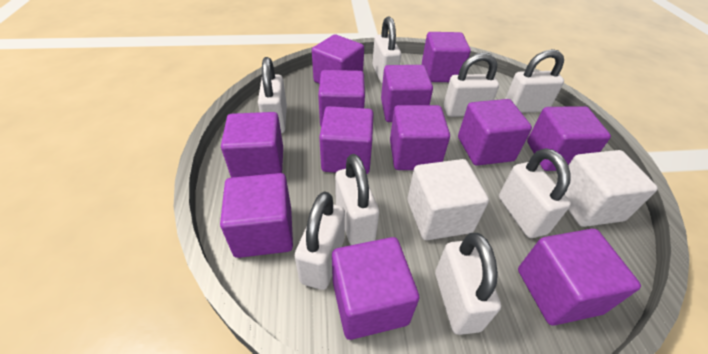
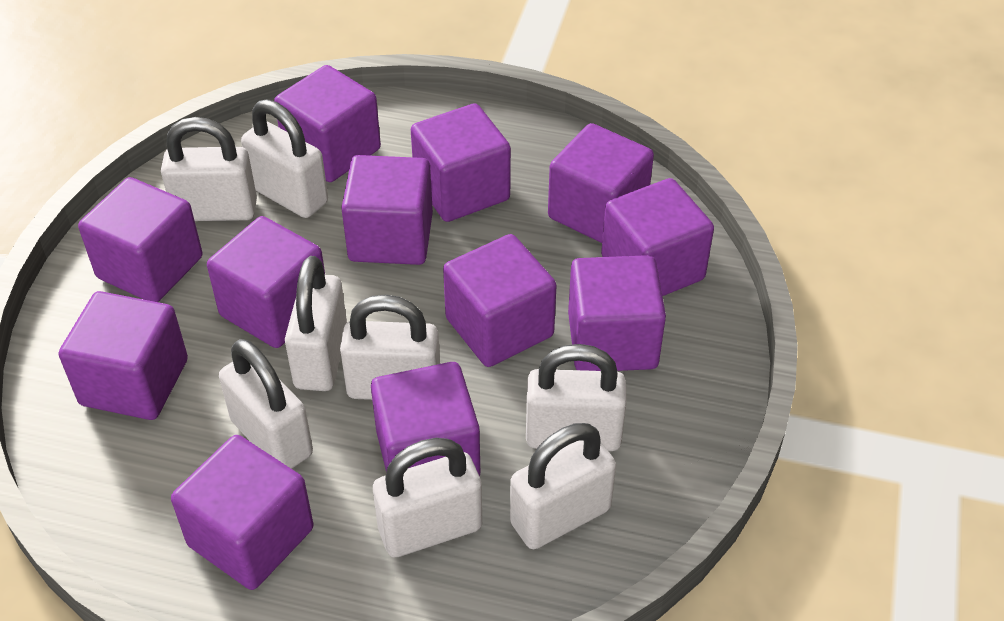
white cube: [407,159,489,240] [556,150,658,227] = 2 -> none = 0

